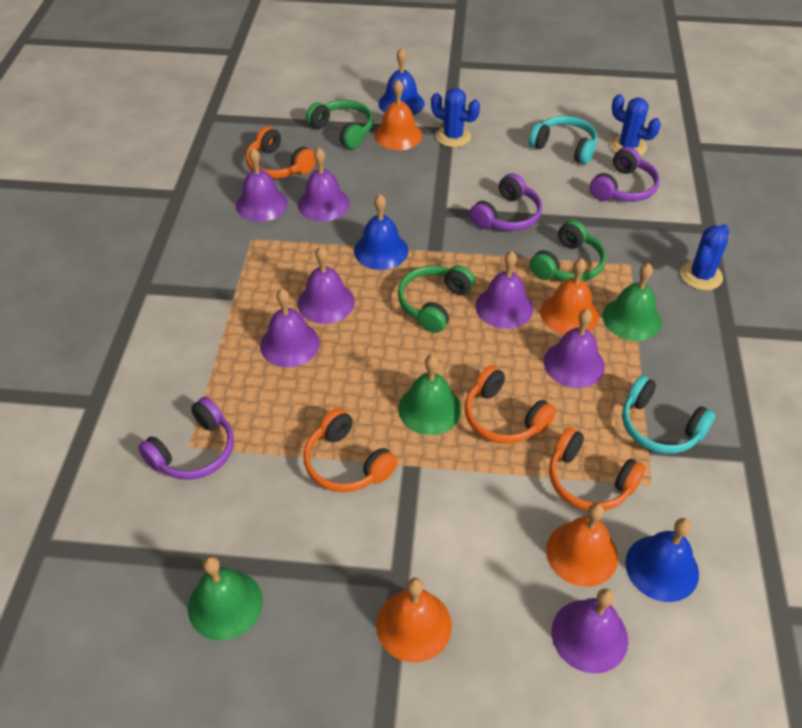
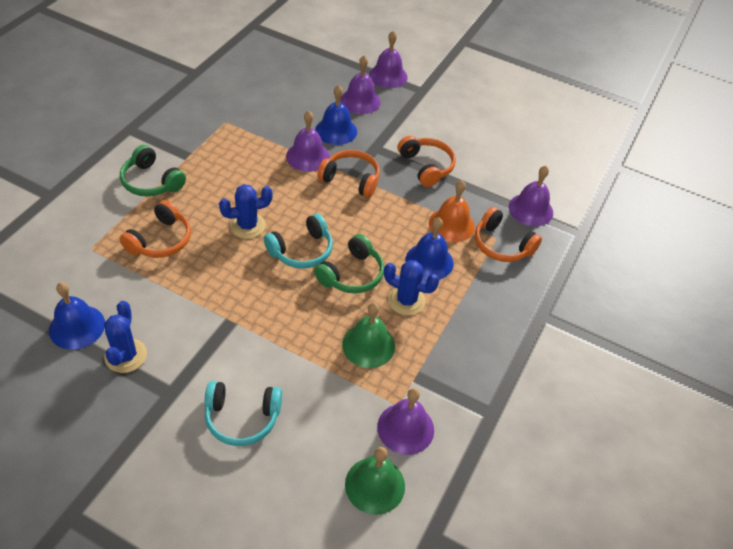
green bell: [188,556,263,641] [398,355,461,435] [602,263,661,341] = 3 -> [342,303,395,368] [345,447,405,515] = 2
green headphones: [306,100,373,149] [398,265,475,333] [530,220,606,281] = 3 -> [120,145,186,196] [314,234,384,293] = 2
orange bell: [375,79,422,150] [376,578,452,663] [541,258,599,335] [546,503,618,587] = 4 -> [429,180,475,242] = 1
purple bell: [236,148,288,222] [260,289,320,367] [297,246,355,324] [298,148,350,221] [476,251,533,329] [544,309,605,388] [552,588,628,674] = 7 -> [286,111,330,172] [340,56,381,114] [369,31,408,88] [377,388,434,455] [509,166,553,226] = 5
purple headphones: [138,397,234,480] [469,173,542,231] [590,147,660,202] = 3 -> none = 0

